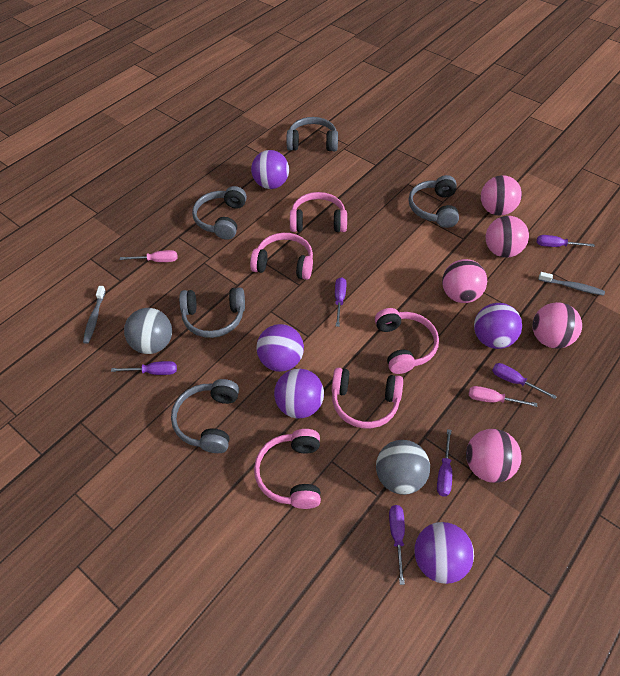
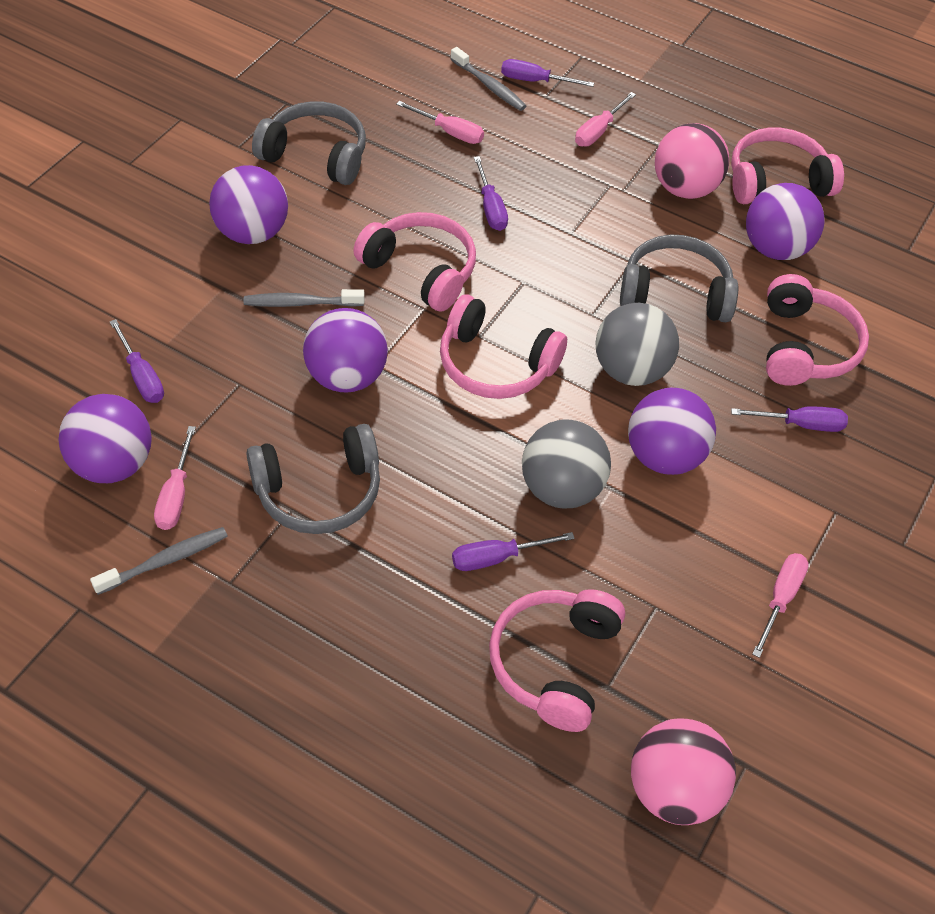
grey headphones: [171,379,239,453] [179,287,245,338] [192,186,247,240] [287,117,338,151] [409,175,459,228] = 5 -> [246,424,380,534] [252,101,366,185] [620,235,738,322] = 3
grey toothbrush: [83,286,106,344] [538,272,605,296] = 2 -> [90,527,228,595] [244,289,365,307] [450,47,526,111] = 3
pink ball: [442,259,487,303] [466,429,522,483] [481,175,522,216] [485,216,529,258] [532,302,582,348] = 5 -> [631,718,736,825] [655,123,729,199] = 2
pink screwdriver: [120,250,177,262] [469,386,537,407] = 2 -> [154,426,196,530] [396,101,484,144] [575,92,636,147] [752,553,809,658] = 4
purple screwdriver: [111,361,177,375] [335,277,347,327] [389,505,405,585] [437,429,452,496] [492,363,557,399] [537,235,595,247] = 6 -> [110,319,164,403] [452,532,575,571] [474,156,508,231] [501,59,594,87] [731,407,848,432] = 5

